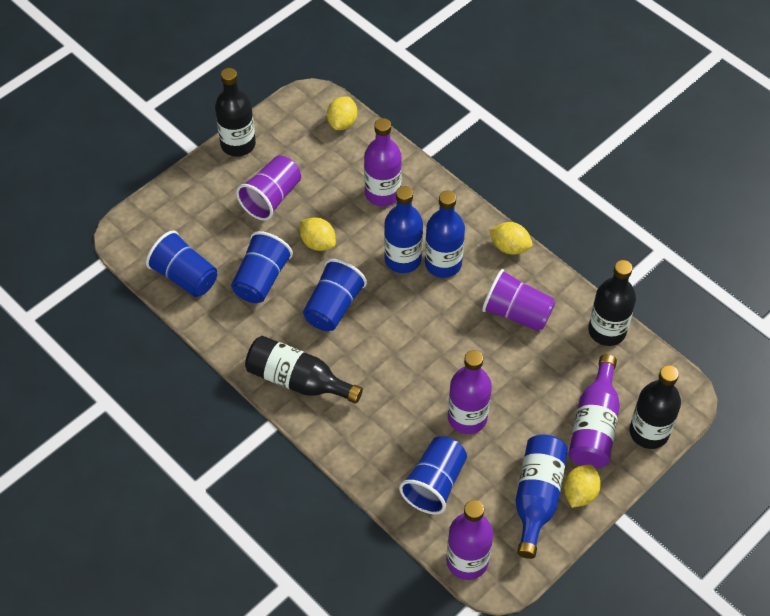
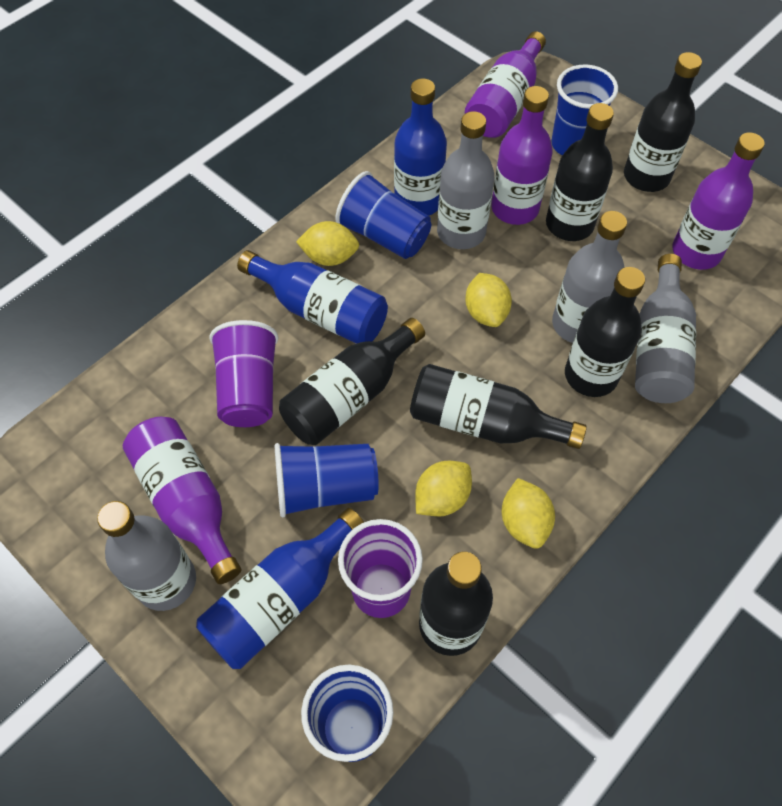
black bottle: [215,68,256,157] [245,336,363,404] [588,260,636,346] [630,365,681,449] = 4 -> [279,318,425,445] [410,364,587,449] [419,552,493,656] [546,103,614,241] [565,267,645,397] [624,52,702,192] = 6
grey bottle: none = 0 -> [97,501,196,611] [437,111,494,249] [552,211,627,343] [635,254,696,403] = 4

